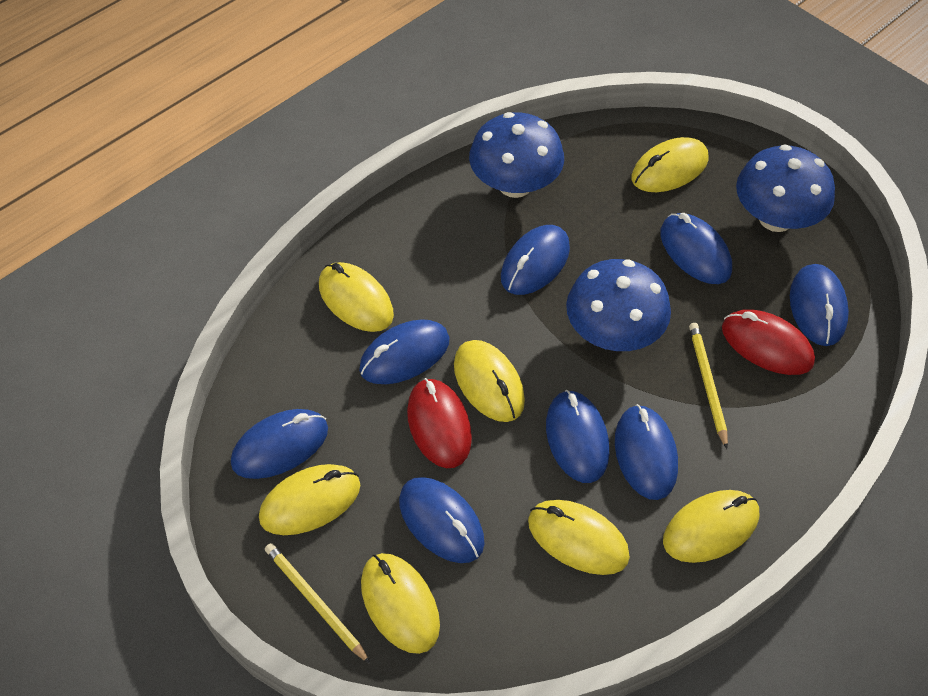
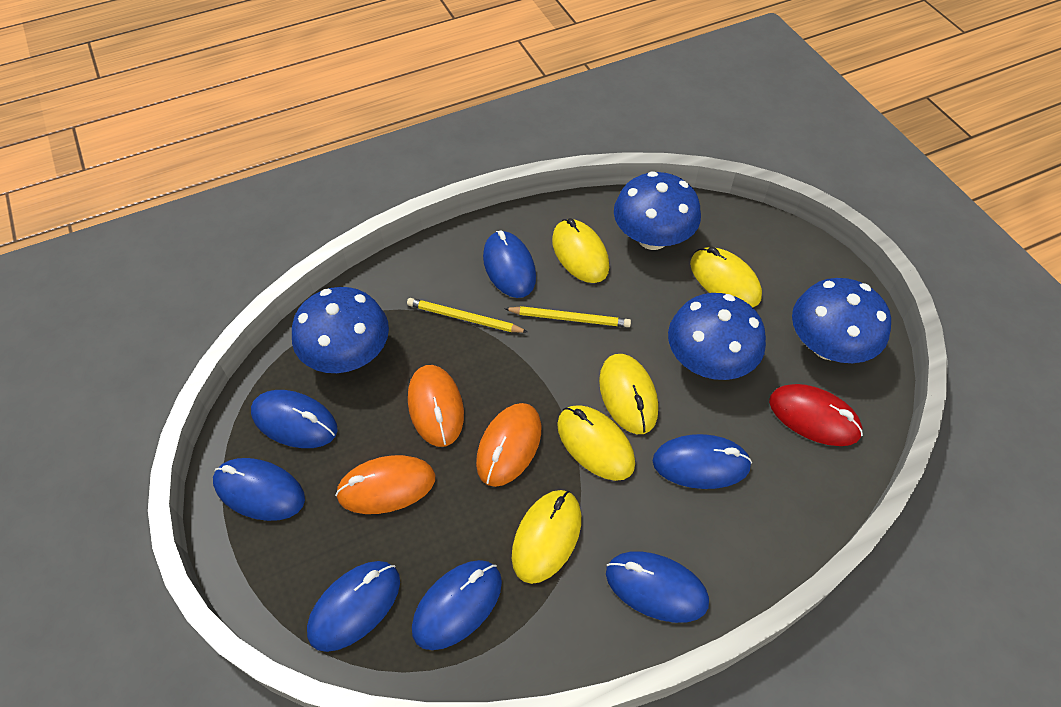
blue mouse: [231,409,328,479] [359,319,450,384] [399,477,485,563] [501,225,570,295] [546,390,609,483] [615,404,678,500] [660,213,732,284] [790,264,849,346] = 8 -> [213,458,305,521] [251,390,338,448] [307,561,400,652] [412,560,502,650] [483,231,536,298] [606,551,709,623] [653,434,752,489] = 7
blue mushroom: [469,112,564,198] [566,259,671,351] [736,144,835,232] = 3 -> [292,287,389,373] [614,171,701,250] [668,293,766,380] [792,278,891,363] = 4
orange mouse: none = 0 -> [335,455,435,514] [408,365,464,447] [476,403,541,487] = 3
red mouse: [407,378,472,468] [722,309,815,375] = 2 -> [769,384,863,446] = 1
yellow mouse: [259,464,360,535] [319,262,394,332] [361,553,440,654] [454,340,525,422] [528,500,630,575] [631,137,709,192] [663,490,759,563] = 7 -> [512,490,581,584] [552,218,609,283] [557,405,635,481] [599,354,658,434] [690,247,762,307] = 5

